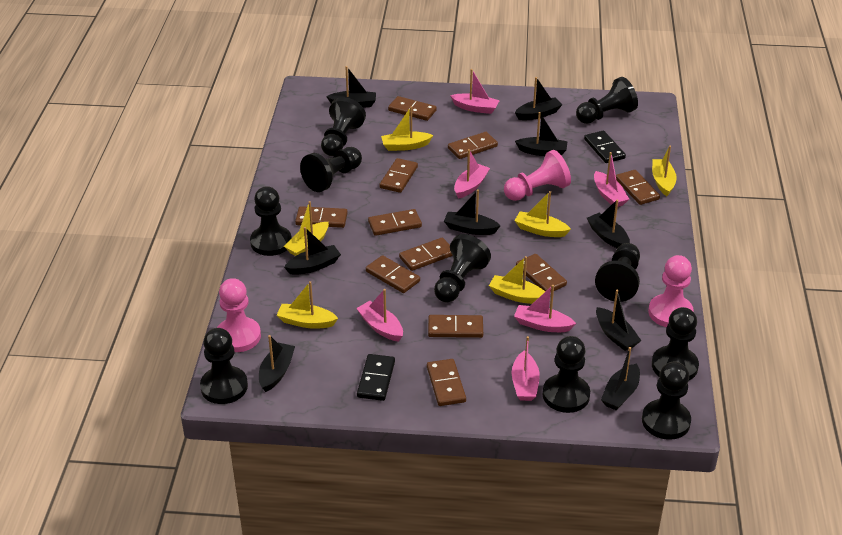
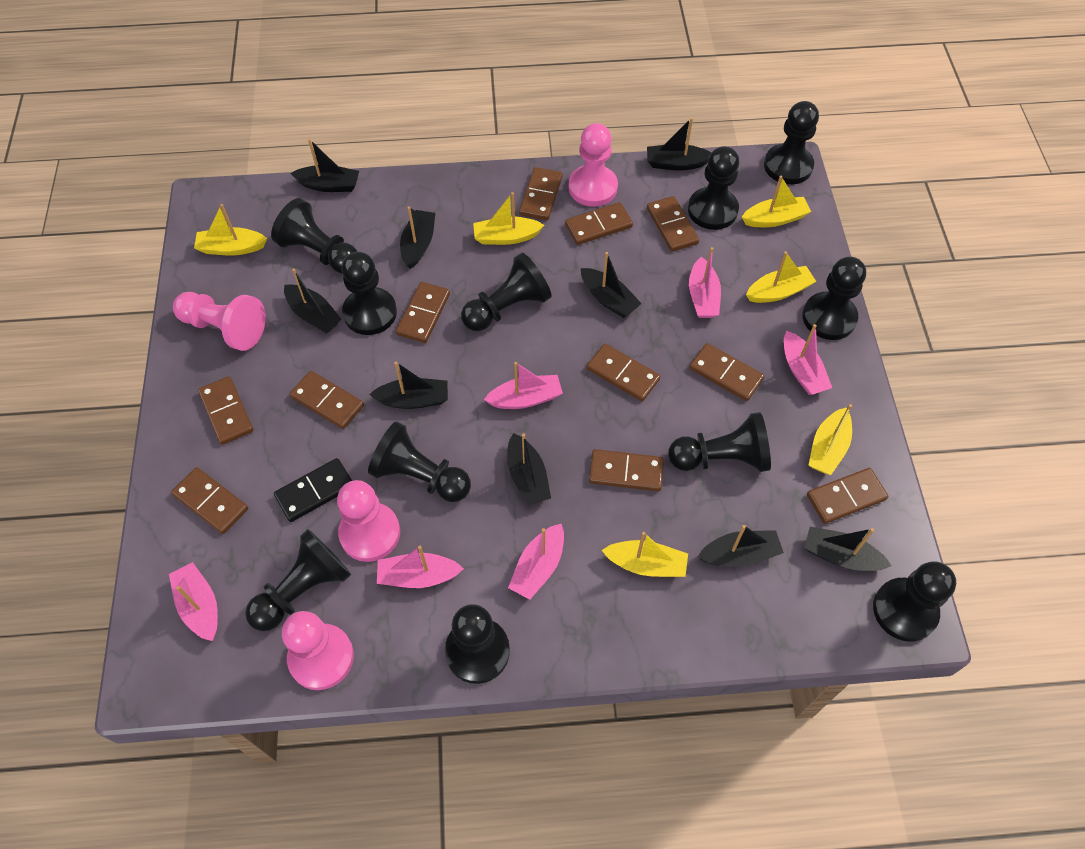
black domino: [357,354,395,401] [584,131,626,163] = 2 -> [274,458,352,522] = 1
black pawn: [200,328,248,404] [250,186,292,256] [300,147,362,192] [321,97,366,156] [434,234,491,303] [543,336,590,413] [576,77,638,124] [595,243,640,302] [642,362,691,440] [652,307,699,380] = 10 -> [245,529,351,631] [271,198,358,274] [342,252,397,335] [368,421,471,502] [445,604,510,684] [461,253,552,331] [668,412,771,472] [688,146,739,230] [764,101,819,184] [802,257,866,340] [873,561,956,642] = 11
pink pawn: [217,278,261,352] [504,150,571,201] [648,255,694,327] = 3 -> [173,292,266,351] [282,611,354,690] [337,480,400,562] [569,123,618,207] = 4

